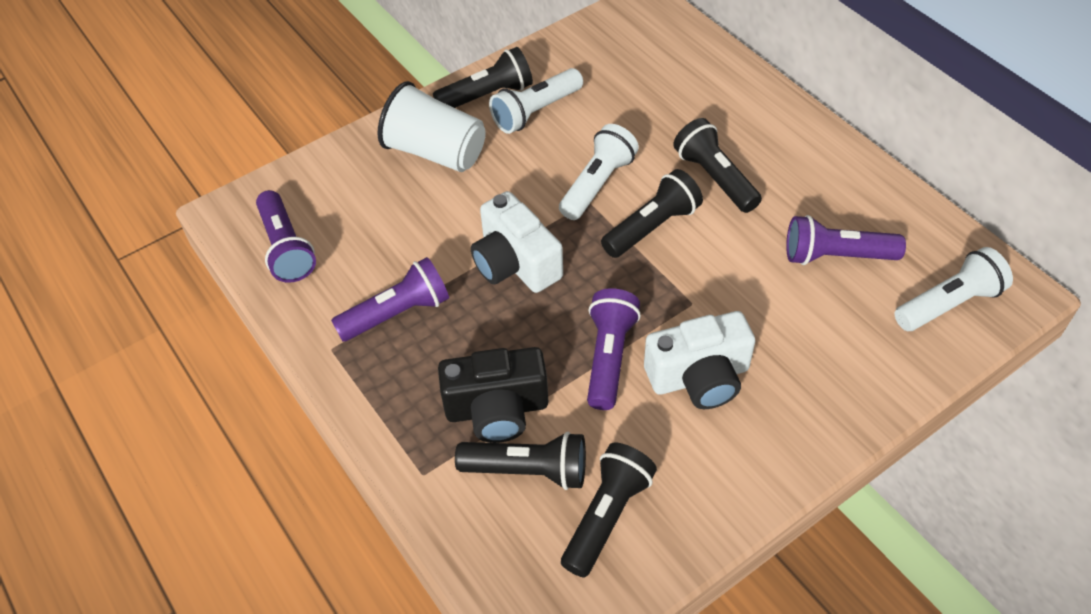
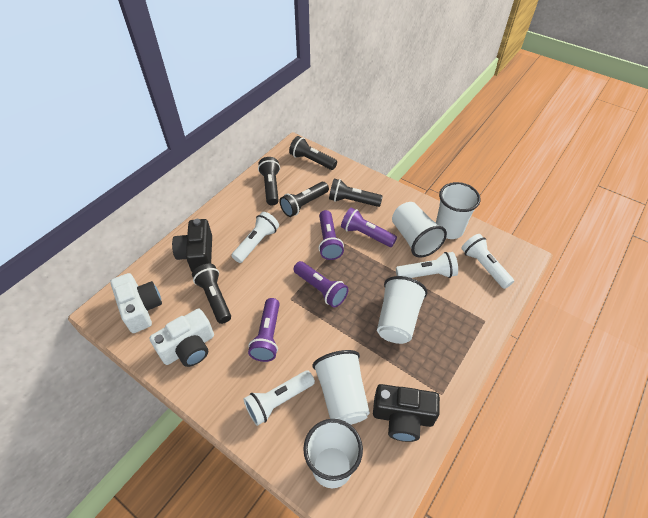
black camera: [438,347,548,443] = 1 -> [172,219,212,272] [373,384,440,442] = 2
white cup: [377,81,486,172] = 1 -> [303,419,363,488] [313,350,370,425] [377,276,427,344] [392,202,447,258] [436,182,481,239] = 5
white flashlight: [489,68,583,134] [559,124,639,220] [895,247,1013,331] = 3 -> [231,212,279,263] [244,370,315,426] [396,252,458,278] [461,234,514,289] = 4

